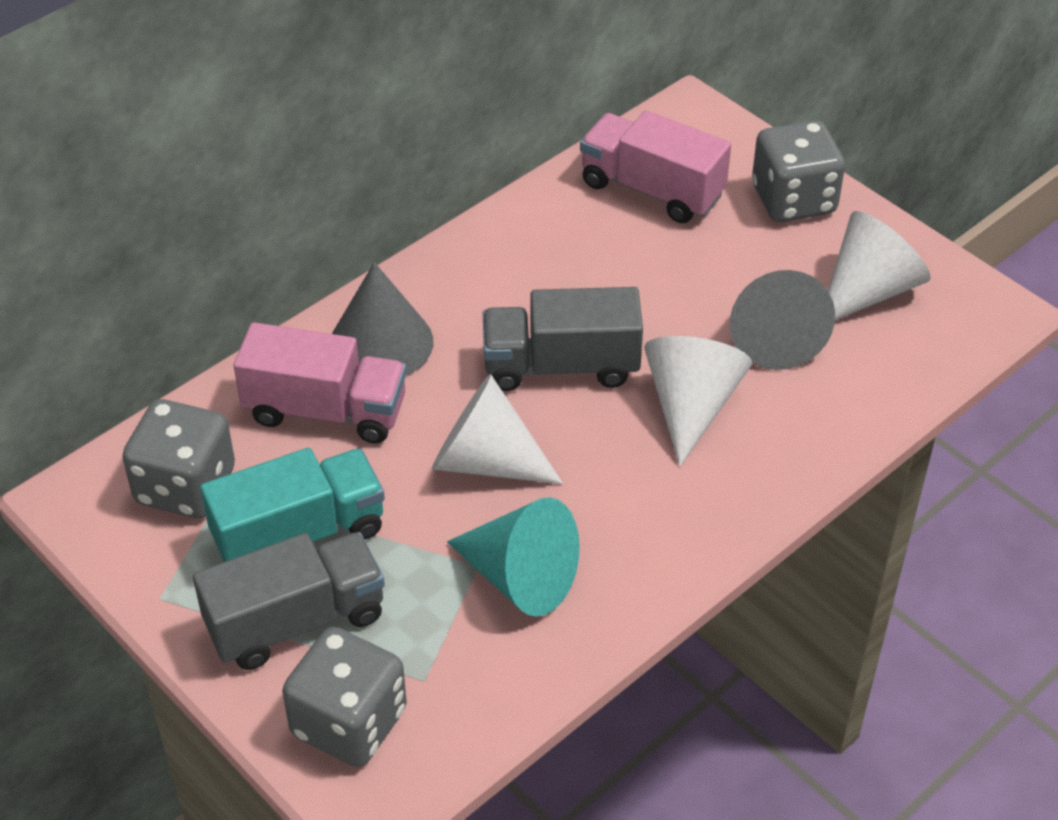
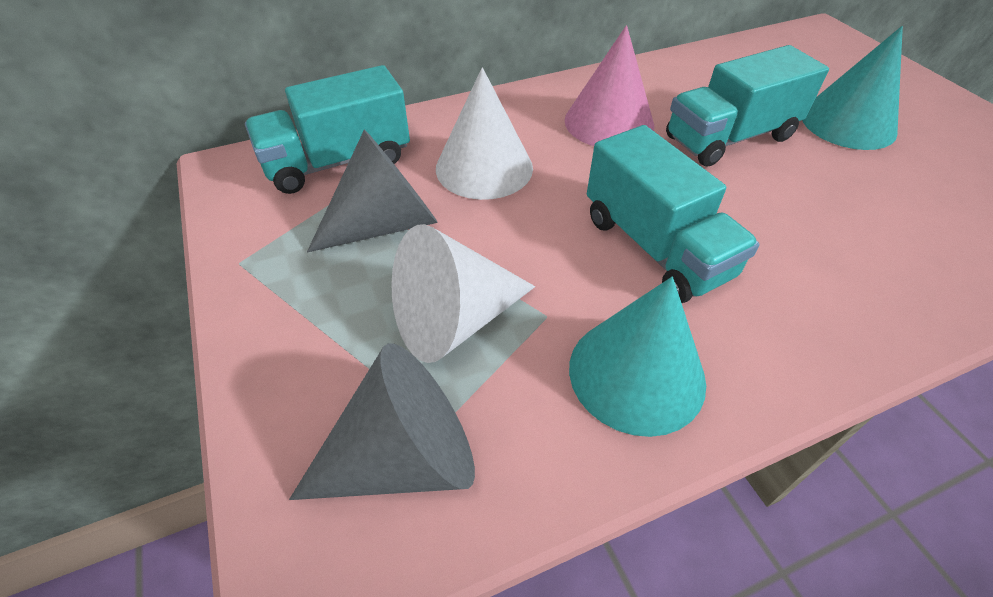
grey dice: [122,399,235,518] [282,627,407,767] [752,120,845,222] = 3 -> none = 0
grey truck: [193,532,385,670] [483,287,643,391] = 2 -> none = 0
pink cone: none = 0 -> [565,25,654,146] = 1
pink truck: [234,322,407,444] [580,110,731,223] = 2 -> none = 0
turquoise cone: [447,497,580,617] = 1 -> [569,277,706,437] [802,26,903,150] = 2
turquoise truck: [200,448,385,562] = 1 -> [245,65,410,194] [587,125,760,303] [666,45,829,166] = 3
white cone: [432,374,563,484] [644,336,752,467] [828,211,931,320] = 3 -> [392,224,535,363] [436,67,533,200] = 2

